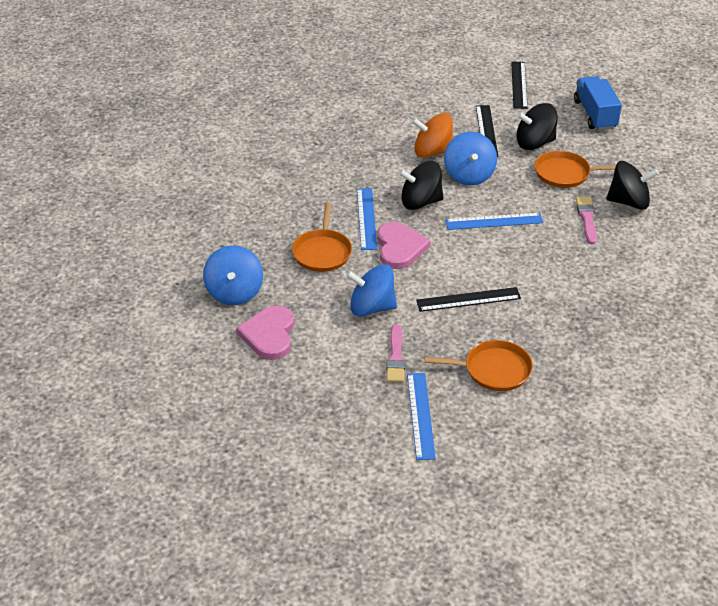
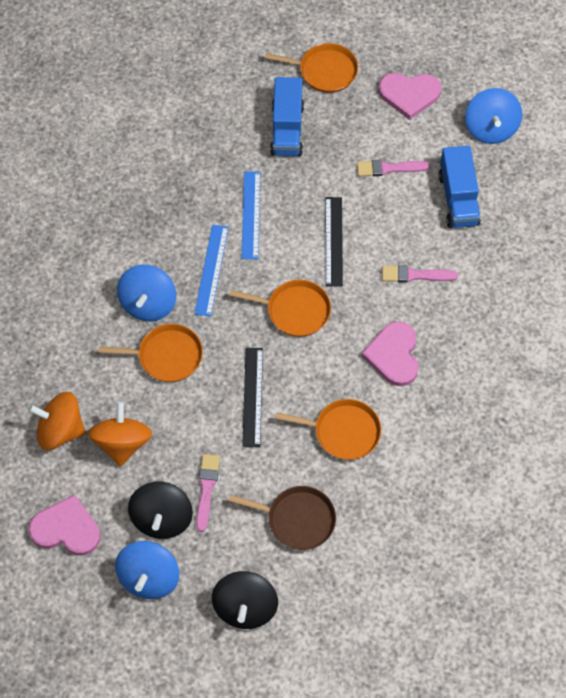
black ruler: [416,287,521,312] [476,105,498,157] [511,61,528,109] = 3 -> [242,348,263,447] [325,197,343,287] = 2
black spinning top: [398,161,444,210] [516,103,558,150] [607,161,659,210] = 3 -> [128,482,193,539] [212,571,278,629] = 2
blue ruler: [357,188,377,250] [407,373,436,460] [445,213,543,230] = 3 -> [194,225,229,317] [241,171,260,259] = 2
blue truck: [574,76,622,131] = 1 -> [270,77,304,156] [438,146,481,228] = 2
brown pan: none = 0 -> [228,486,336,550] = 1
orange pan: [292,203,352,272] [425,340,533,391] [535,151,616,188] = 3 -> [98,324,203,382] [230,280,331,337] [265,43,358,93] [276,399,381,460] = 4
orange spinning top: [412,113,453,158] = 1 -> [28,392,86,450] [88,401,152,467] = 2
pink brush: [386,324,405,383] [576,197,597,244] = 2 -> [196,454,220,532] [357,160,430,176] [382,265,458,283] = 3
pink heart: [236,306,294,360] [377,222,431,269] = 2 -> [29,494,101,556] [362,321,419,386] [378,73,441,120] = 3

